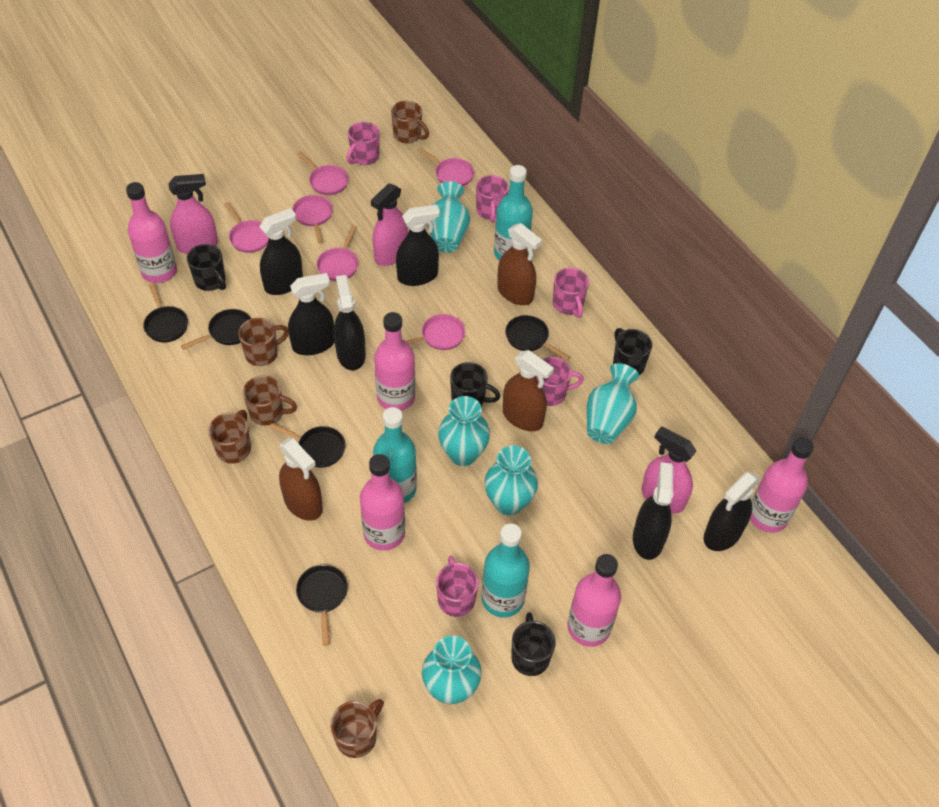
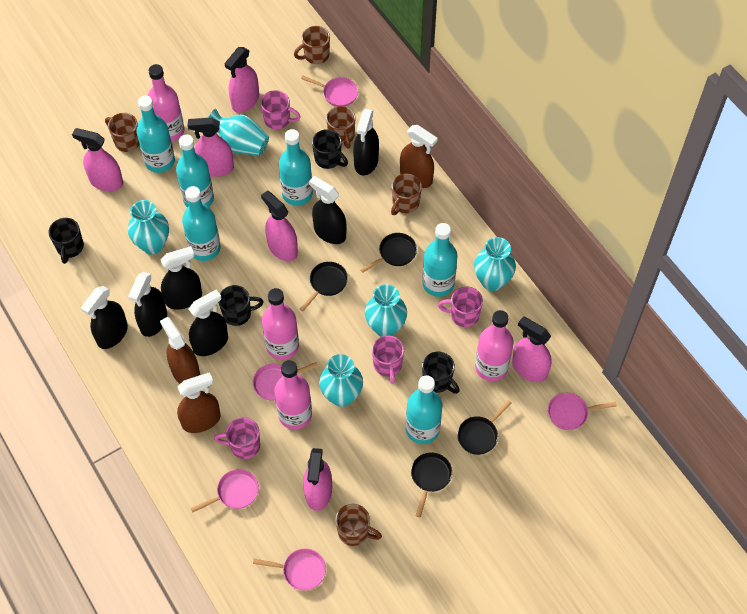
black pan: [143,283,188,343] [181,309,251,350] [269,423,346,468] [296,565,348,646] [505,315,570,360] = 5 -> [300,262,348,311] [360,233,417,273] [411,452,452,517] [457,400,512,455] = 4
pink bottle: [126,182,177,283] [360,454,405,551] [374,312,415,411] [568,554,621,647] [750,437,814,533] = 5 -> [148,64,184,142] [262,288,299,360] [274,360,312,430] [475,310,513,381] = 4
pink mug: [346,122,380,165] [436,556,479,617] [476,175,509,223] [536,357,584,406] [553,268,589,318] = 5 -> [214,417,260,459] [261,90,301,129] [372,335,404,384] [438,287,483,327] = 4
pink pan: [224,202,269,253] [292,195,333,243] [297,151,349,195] [317,225,359,281] [406,314,465,350] [418,147,474,186] = 6 -> [191,469,259,512] [253,362,318,401] [253,549,326,590] [301,75,358,107] [548,393,617,430] = 5
pink spray bottle: [168,174,218,254] [371,183,408,266] [642,427,696,514] = 3 -> [72,128,123,191] [188,117,234,177] [225,47,259,113] [261,190,298,261] [303,448,332,511] [512,316,552,382] = 6
turquoise bottle: [373,407,417,503] [482,523,530,617] [494,165,533,261] = 3 -> [136,96,175,173] [176,135,214,208] [182,186,221,261] [279,129,313,206] [406,375,442,444] [422,223,457,297] = 6

